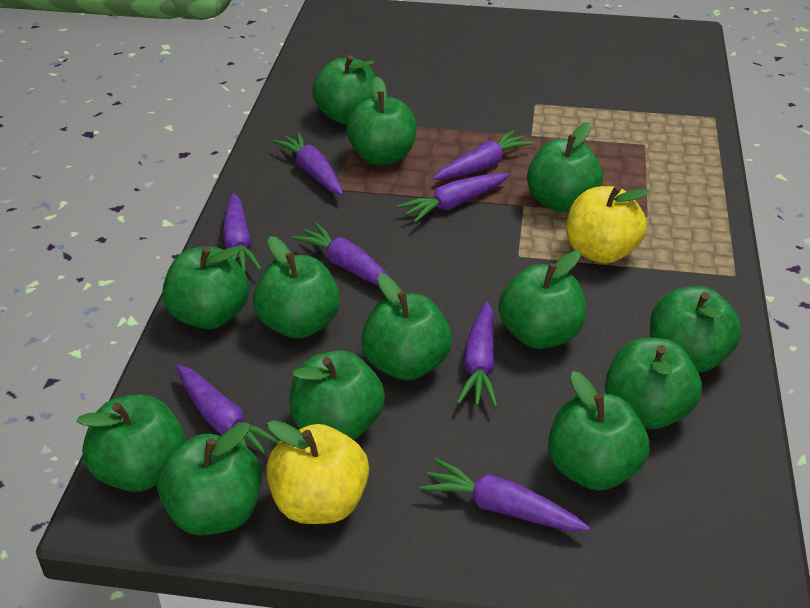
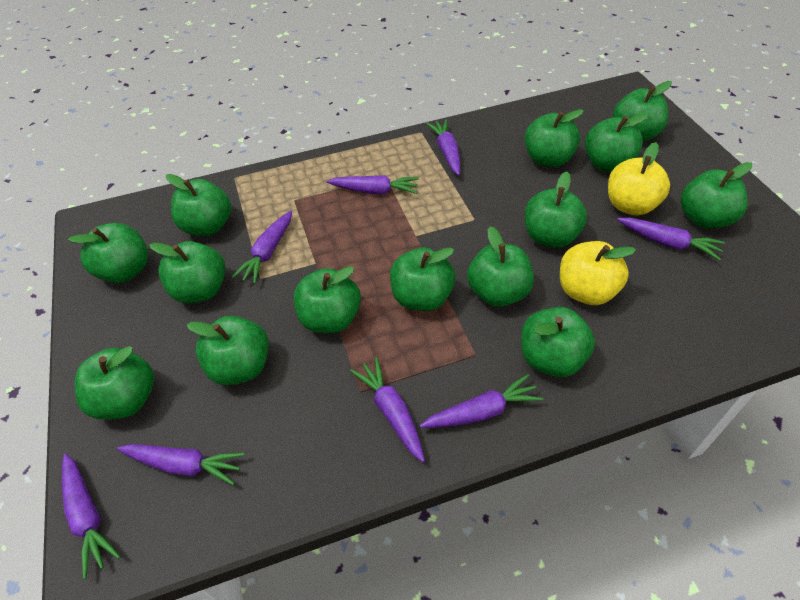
green apple: [76,394,185,492] [157,422,262,536] [162,246,249,329] [253,236,340,339] [289,350,385,440] [312,55,376,124] [346,76,417,165] [361,274,452,380] [499,251,586,349] [527,122,603,212] [548,371,649,490] [605,338,702,429] [650,286,741,373] = 13 -> [68,223,148,283] [75,346,154,420] [150,241,225,303] [166,174,231,236] [187,316,269,385] [294,266,361,333] [390,247,455,311] [467,226,534,307] [521,307,595,377] [525,109,584,167] [525,172,587,248] [585,113,648,172] [613,81,672,141] [680,162,752,229] = 14

